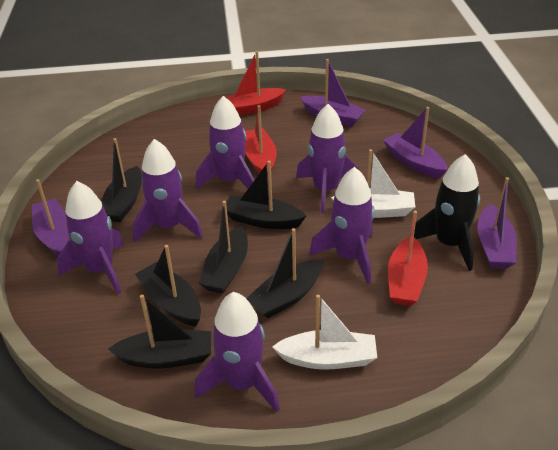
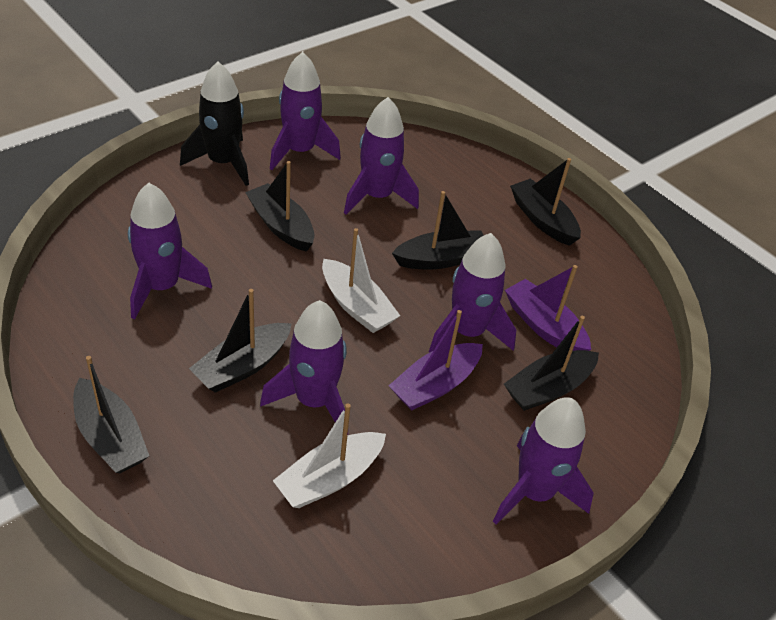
purple boat: [32,179,69,256] [300,59,366,127] [383,107,448,178] [478,177,517,269] = 4 -> [389,310,483,410] [505,265,591,351] = 2
red boat: [226,51,286,116] [245,105,277,178] [388,211,428,306] = 3 -> none = 0

